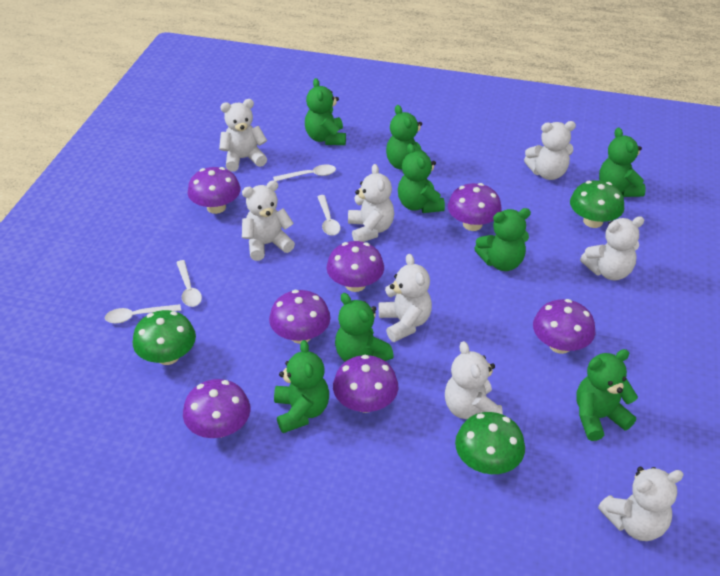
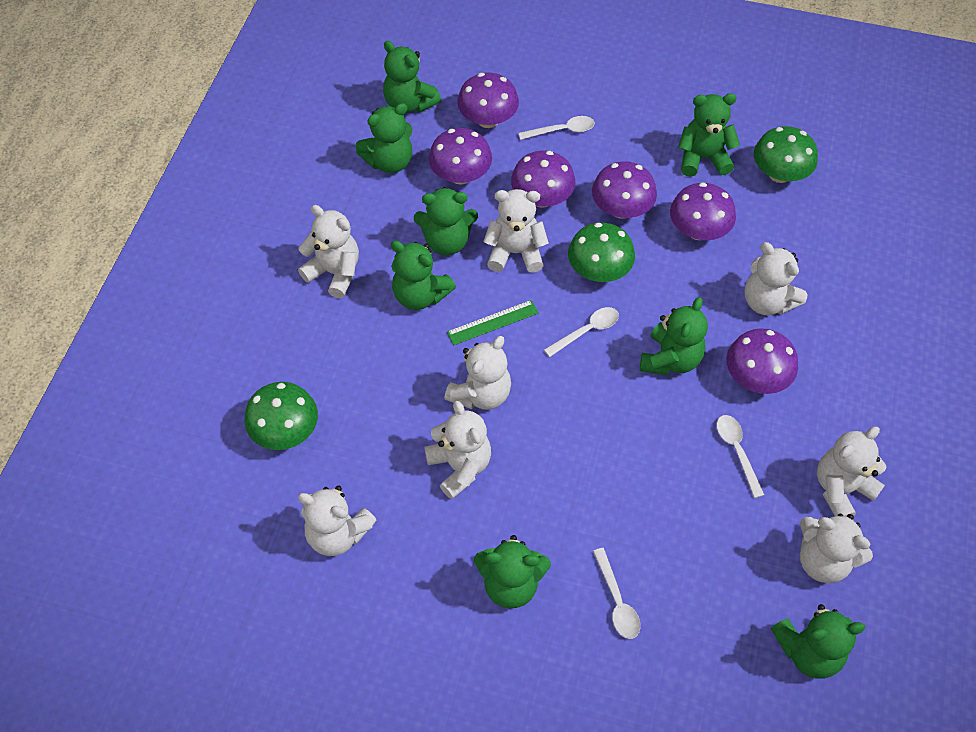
green ruler: none = 0 -> [447,300,539,345] = 1
purple mushroom: [183,379,250,438] [188,167,240,214] [269,290,331,344] [327,241,384,292] [333,355,398,413] [448,183,502,231] [533,299,595,354] = 7 -> [429,128,492,185] [457,73,519,128] [511,151,575,208] [592,161,657,219] [670,182,736,240] [726,329,798,394] = 6

